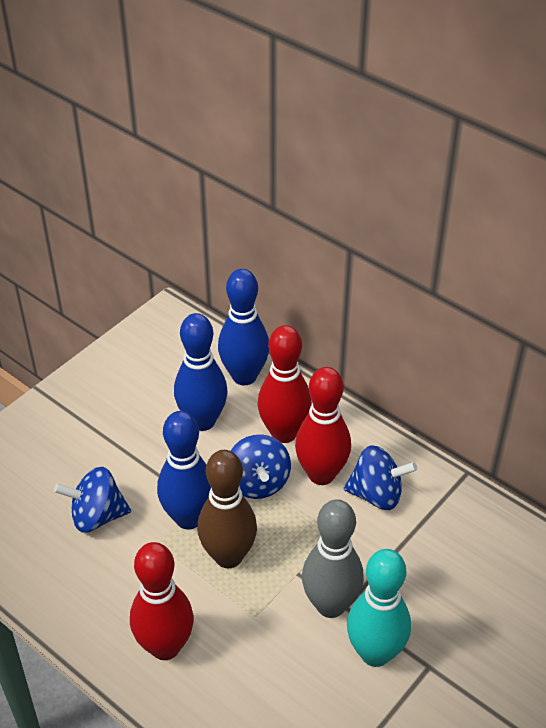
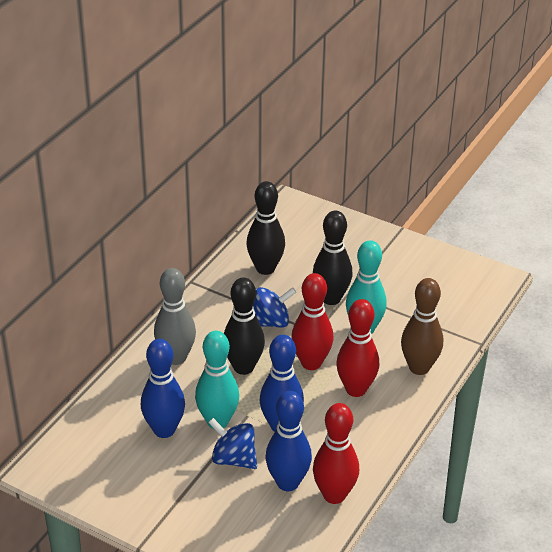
black bowling pin: none = 0 -> [224,277,265,375] [246,181,285,275] [313,210,352,305] = 3
blue spinning top: [54,467,131,533] [230,434,291,499] [344,445,417,510] = 3 -> [208,418,257,469] [253,287,296,328] = 2
turquoise bowling pin: [347,549,411,667] = 1 -> [195,331,239,429] [346,240,387,334] = 2

